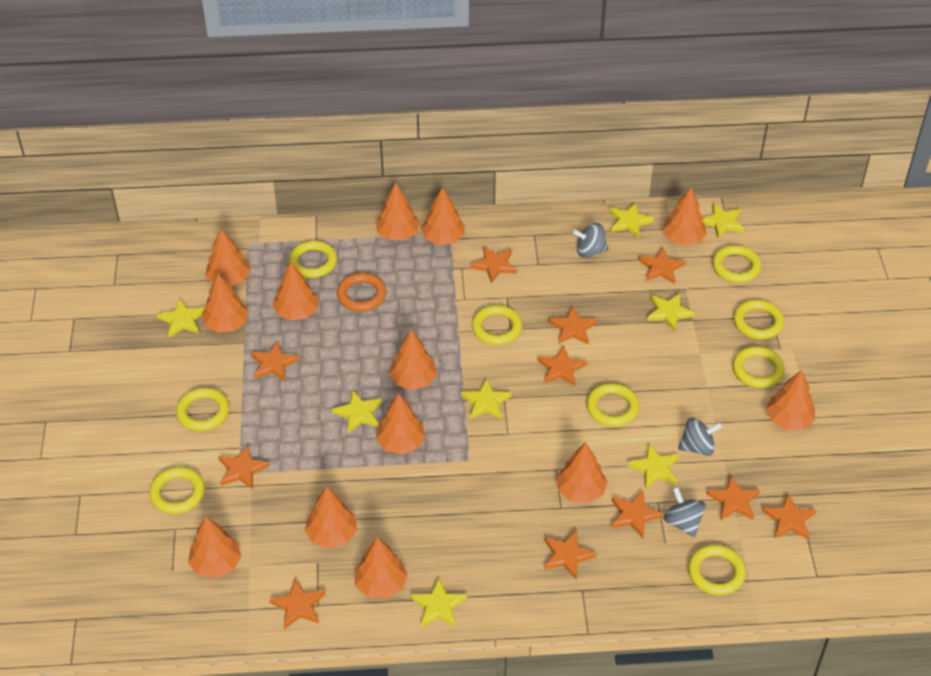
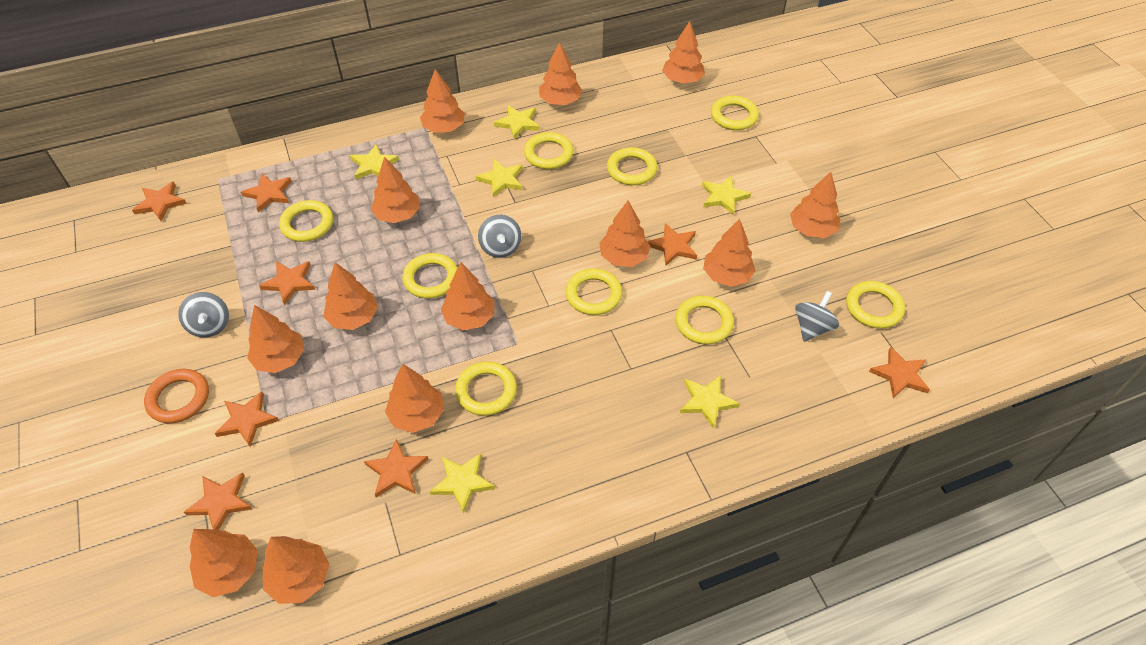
orange star: [218,445,270,489] [250,341,300,381] [269,578,326,629] [470,246,517,283] [537,346,587,386] [544,530,597,579] [549,306,597,345] [611,491,663,538] [638,247,686,284] [706,475,760,520] [762,494,817,539] = 11 -> [132,181,187,221] [184,472,252,530] [215,391,279,447] [241,174,292,213] [259,261,315,305] [364,439,429,497] [647,223,697,266] [869,347,930,398] = 8
yellow star: [157,299,206,338] [332,391,382,433] [411,578,467,627] [461,378,512,420] [609,202,654,238] [628,444,679,489] [647,293,695,331] [702,203,744,239] = 8 -> [350,144,399,179] [430,453,495,514] [475,159,523,197] [494,105,540,139] [680,375,740,429] [702,176,751,215] = 6

